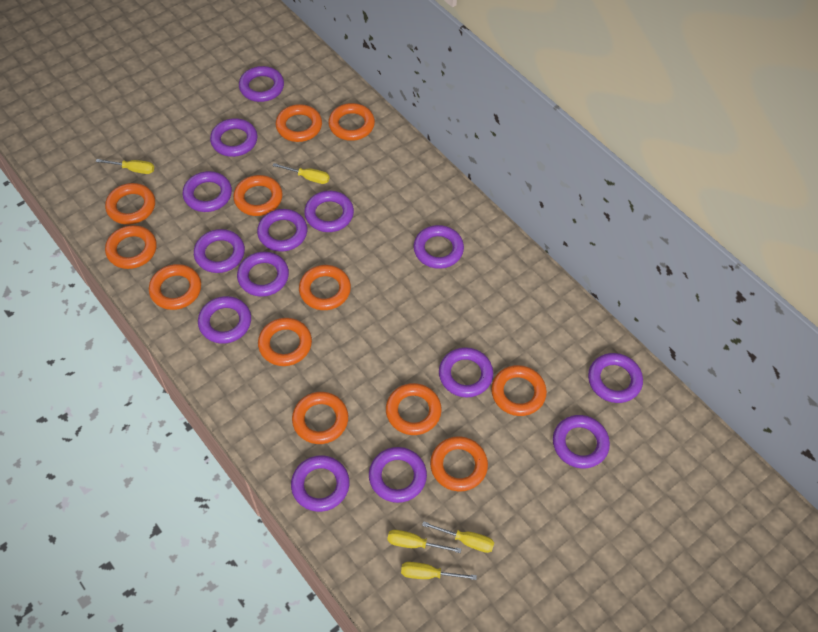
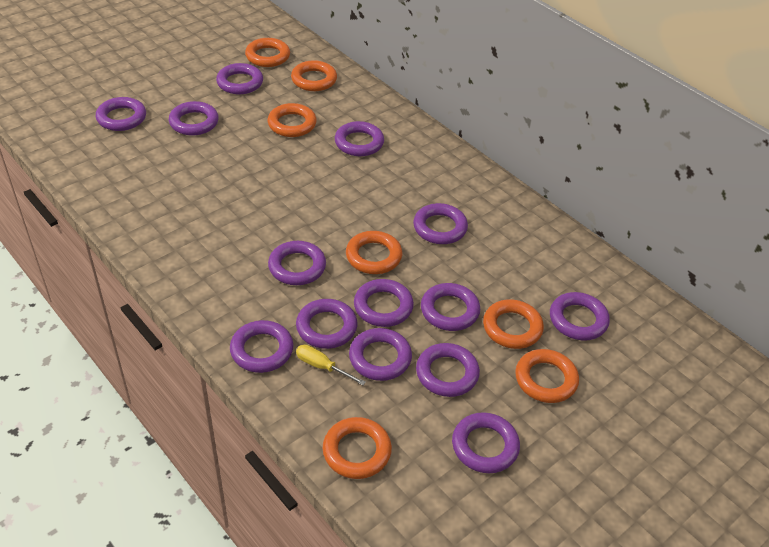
orange ring: [105,183,155,225] [105,225,157,269] [149,264,201,310] [233,175,283,216] [258,318,312,366] [276,104,322,142] [292,392,348,444] [299,265,351,310] [328,103,375,141] [386,383,442,435] [430,436,488,492] [491,365,547,416] = 12 -> [245,38,290,67] [268,103,317,137] [291,60,337,91] [323,417,392,479] [346,231,402,274] [483,299,544,349] [515,349,579,403] = 7
yellow screwdriver: [96,159,154,174] [272,163,329,184] [387,530,461,553] [401,562,477,580] [422,521,494,553] = 5 -> [296,344,366,385] = 1

